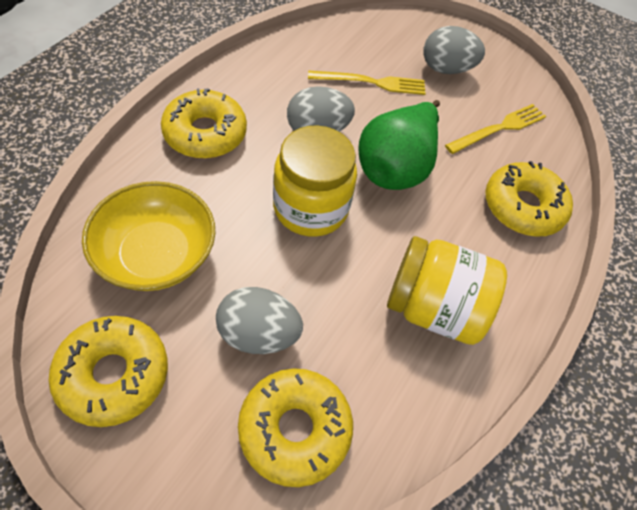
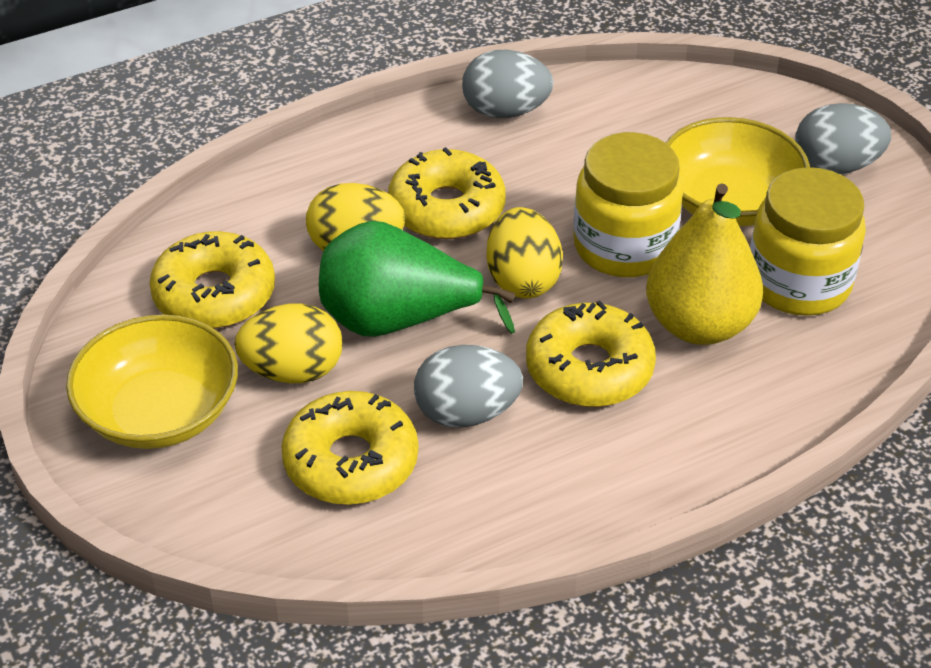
yellow bowl: [82,181,215,291] = 1 -> [66,315,238,449] [666,117,810,227] = 2
yellow egg: none = 0 -> [234,304,343,383] [306,183,405,251] [486,207,563,298] = 3
yellow fork: [308,70,426,95] [445,104,546,154] = 2 -> none = 0
yellow pear: none = 0 -> [646,183,763,345] = 1

